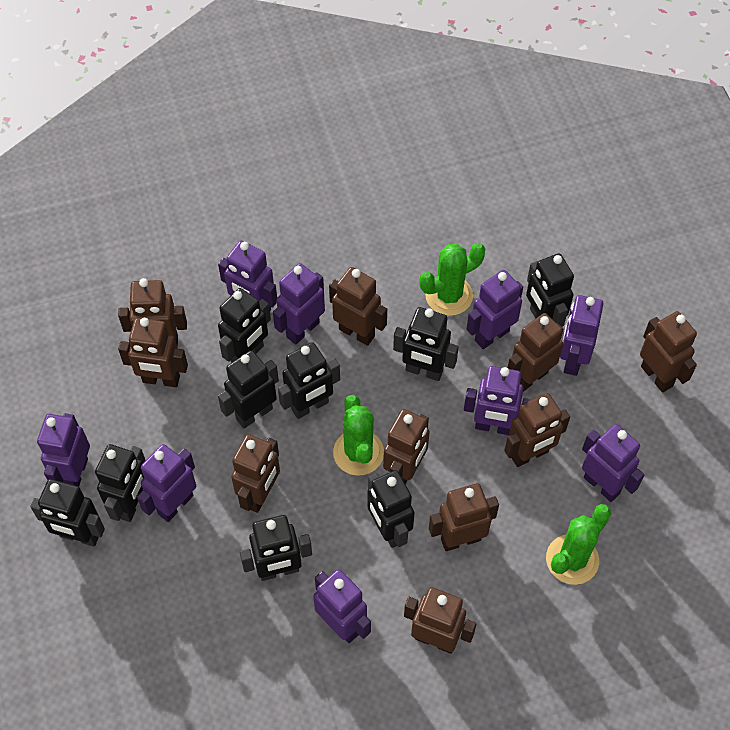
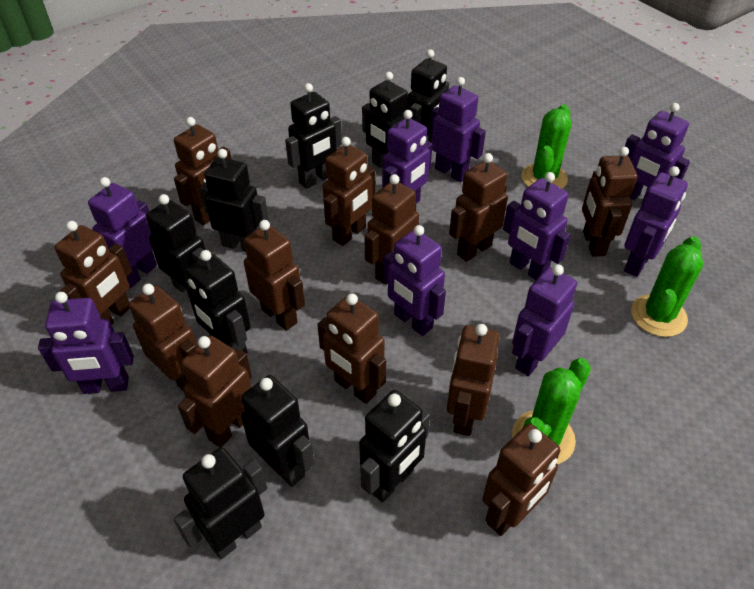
brown robot: [118,278,187,347] [118,318,188,387] [231,434,280,513] [329,267,387,346] [383,409,430,484] [404,587,476,654] [429,483,499,551] [504,393,570,467] [508,313,563,392] [640,311,697,393] = 10 -> [54,221,132,325] [129,284,197,390] [174,117,232,225] [178,336,252,448] [244,220,305,331] [317,293,386,404] [323,137,375,246] [364,174,419,285] [447,324,500,436] [449,153,508,262] [483,424,561,536] [582,147,638,257] = 12

